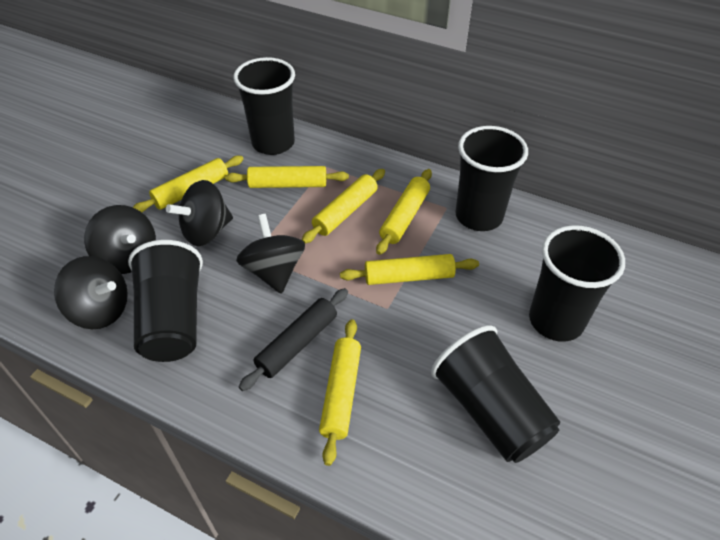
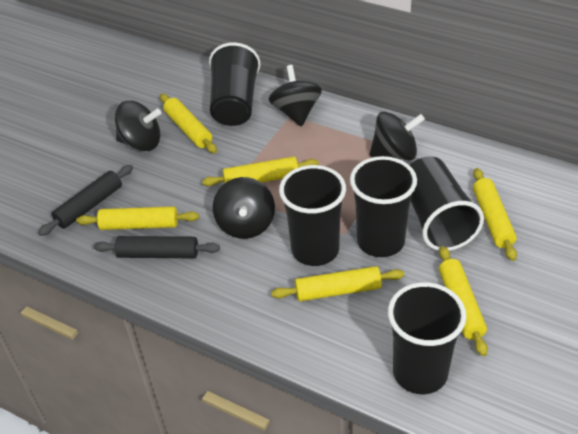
black rolling pin: [239,288,348,391] = 1 -> [38,165,133,236] [94,236,220,258] = 2

